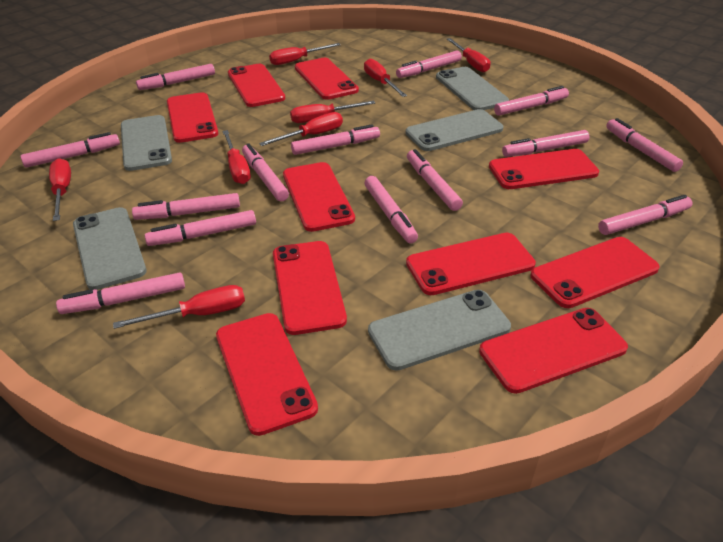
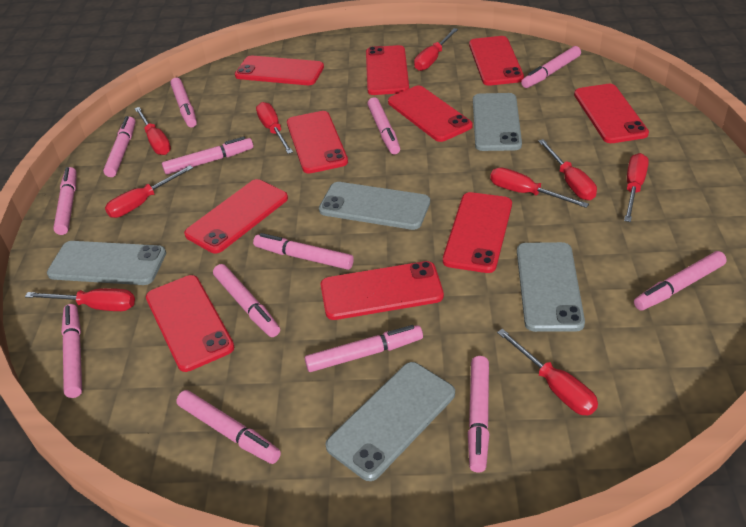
pink marker: [21,132,120,168] [56,272,185,314] [132,193,240,220] [136,64,215,90] [145,210,256,246] [242,143,289,201] [291,124,380,155] [364,176,418,243] [396,50,462,78] [407,149,463,211] [494,86,569,116] [502,130,590,157] [598,195,693,235] [606,118,683,172] = 14 -> [53,167,77,235] [61,304,82,398] [103,116,136,177] [162,137,253,174] [170,78,197,127] [176,390,281,464] [213,264,280,337] [253,233,354,270] [305,325,423,372] [367,97,400,154] [468,356,489,472] [521,46,581,88] [634,251,727,311] = 13
red screwdriver: [49,158,71,221] [113,285,245,329] [222,130,251,184] [259,112,343,146] [269,43,340,65] [290,101,375,123] [364,59,407,97] [447,38,491,72] = 8 -> [25,288,135,311] [105,165,193,218] [135,107,171,155] [256,102,293,154] [414,28,458,71] [490,167,589,208] [497,329,598,416] [538,139,597,200] [624,153,649,222] = 9

